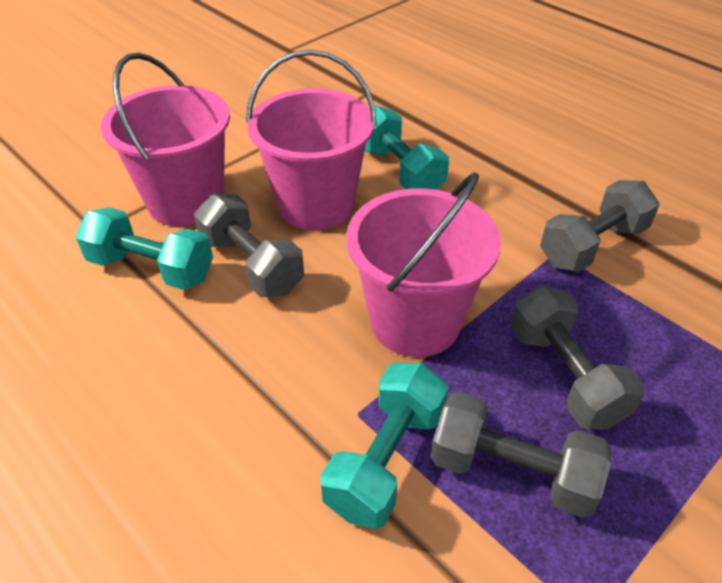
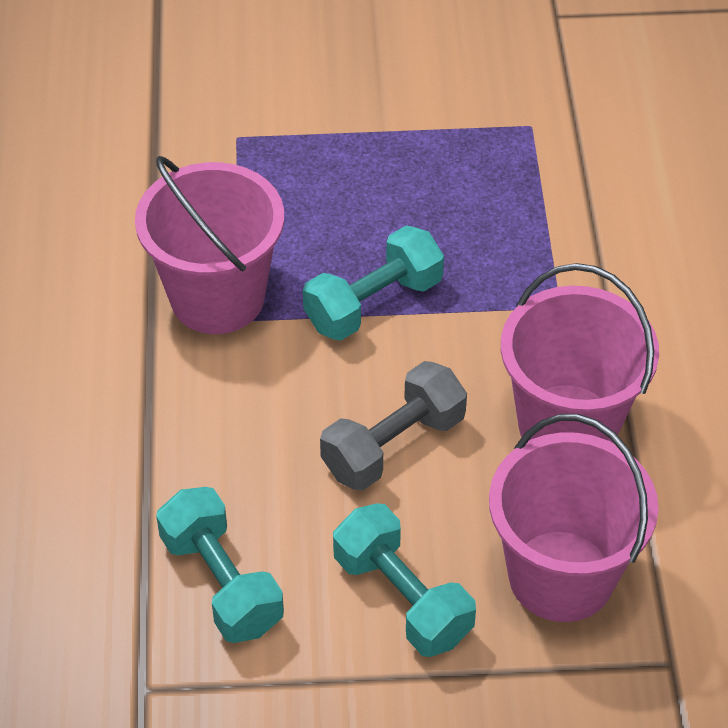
grey dumbbell: [194,193,304,297] [431,392,611,518] [511,285,644,430] [540,180,660,272] = 4 -> [320,361,467,491] = 1

